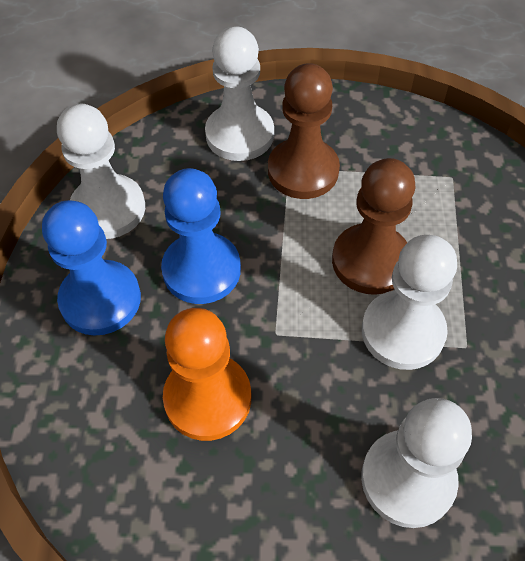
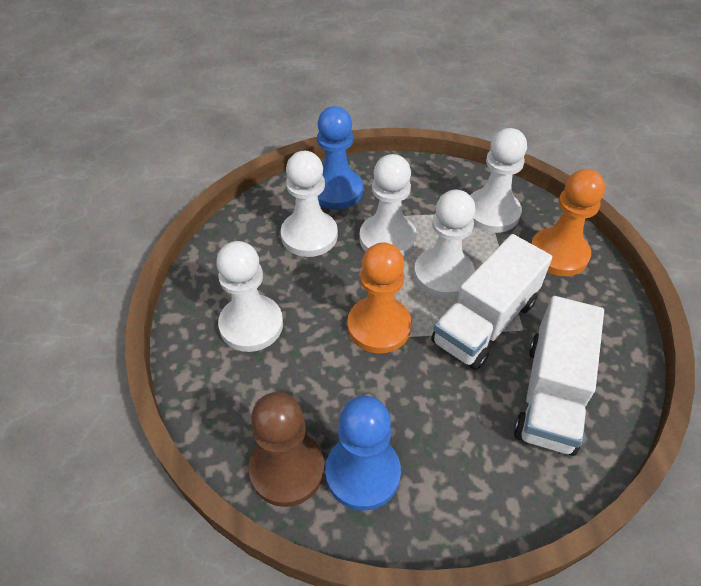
brown pawn: [268,63,340,199] [332,158,416,295] = 2 -> [249,392,325,507] = 1
orange pawn: [163,308,251,441] = 1 -> [347,242,412,353] [531,169,605,276] = 2
white pawn: [57,104,145,239] [205,26,274,161] [361,398,472,528] [362,235,457,370] = 4 -> [216,241,283,352] [281,151,338,257] [359,154,417,257] [414,190,476,298] [470,128,527,233] = 5
white truck: none = 0 -> [431,234,552,370] [514,296,604,456] = 2

